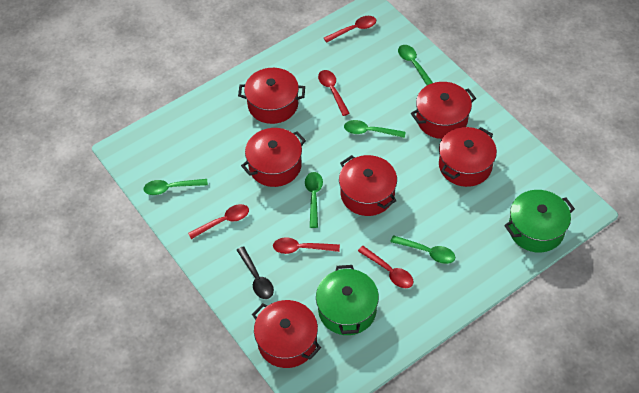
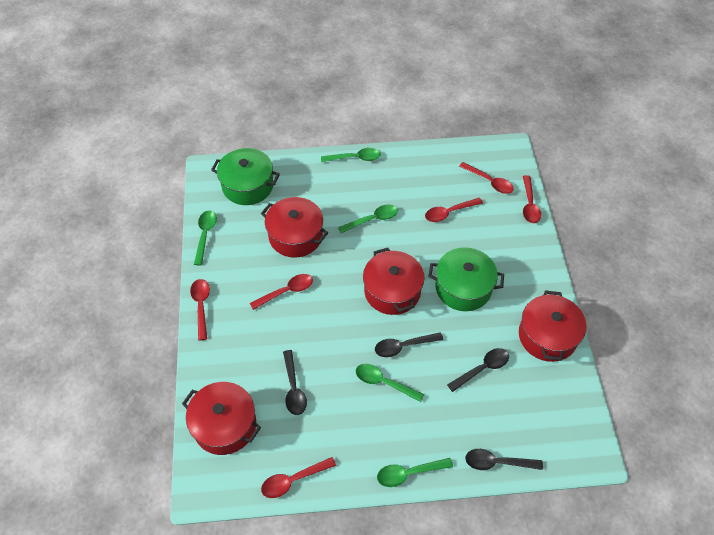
black spoon: [237,246,274,299] = 1 -> [283,350,307,415] [375,332,443,357] [447,348,509,392] [465,449,543,470] = 4
red pot: [238,68,305,124] [241,128,306,187] [252,300,321,368] [339,155,397,216] [411,82,476,139] [439,127,497,187] = 6 -> [182,382,261,455] [261,197,328,258] [363,248,424,315] [519,290,587,362] = 4
red spoon: [188,204,249,239] [273,237,340,254] [318,70,350,116] [324,16,376,43] [358,246,413,288] = 5 -> [190,279,210,340] [250,274,313,310] [261,457,336,498] [425,198,483,222] [459,162,514,194] [523,175,541,223] = 6

